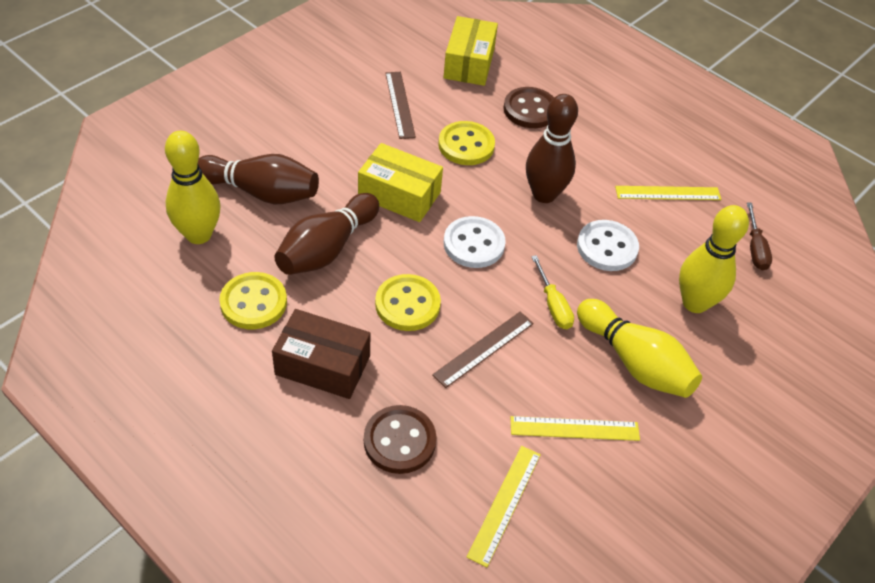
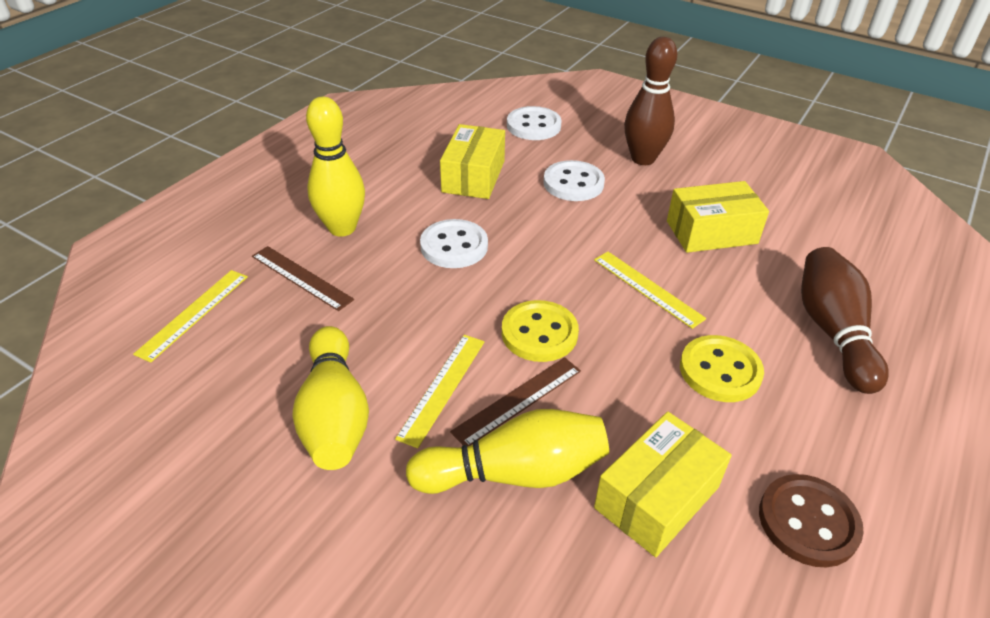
brown bowling pin: [198,154,319,204] [275,193,379,275] [526,94,578,203] = 3 -> [624,37,677,165] [801,247,889,394] = 2
brown box: [272,309,371,399] = 1 -> none = 0
brown button: [364,405,436,474] [503,87,554,128] = 2 -> [759,474,864,568] = 1
brown screwdriver: [747,202,772,271] = 1 -> none = 0
white button: [444,216,506,268] [577,220,639,271] = 2 -> [420,219,488,268] [507,106,562,140] [544,160,605,201] = 3
yellow box: [358,143,443,222] [443,16,498,86] = 2 -> [440,124,505,199] [594,411,732,557] [667,181,769,253] = 3
yellow button: [219,272,287,329] [375,274,441,331] [438,121,495,165] = 3 -> [502,300,579,362] [680,335,764,402] = 2
yellow screwdriver: [531,255,574,329] = 1 -> none = 0

